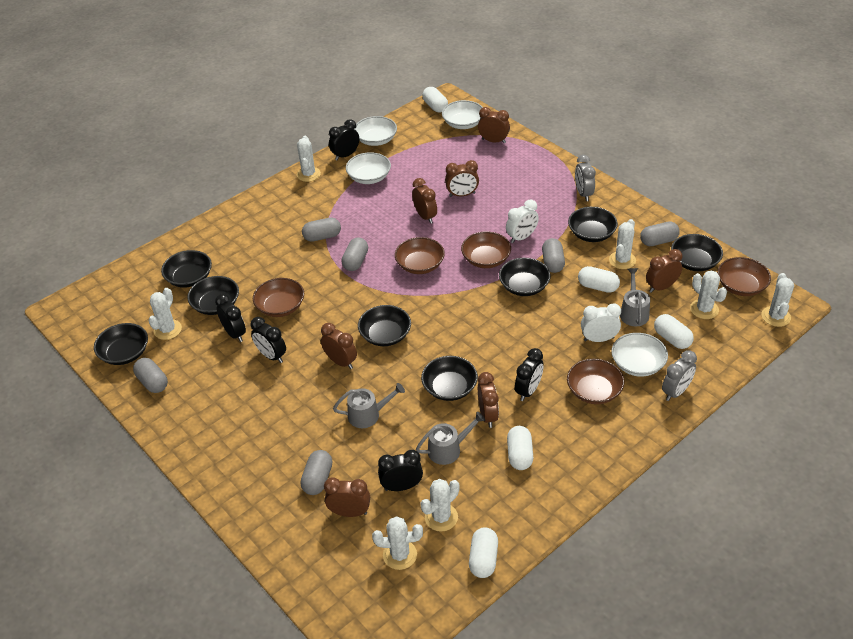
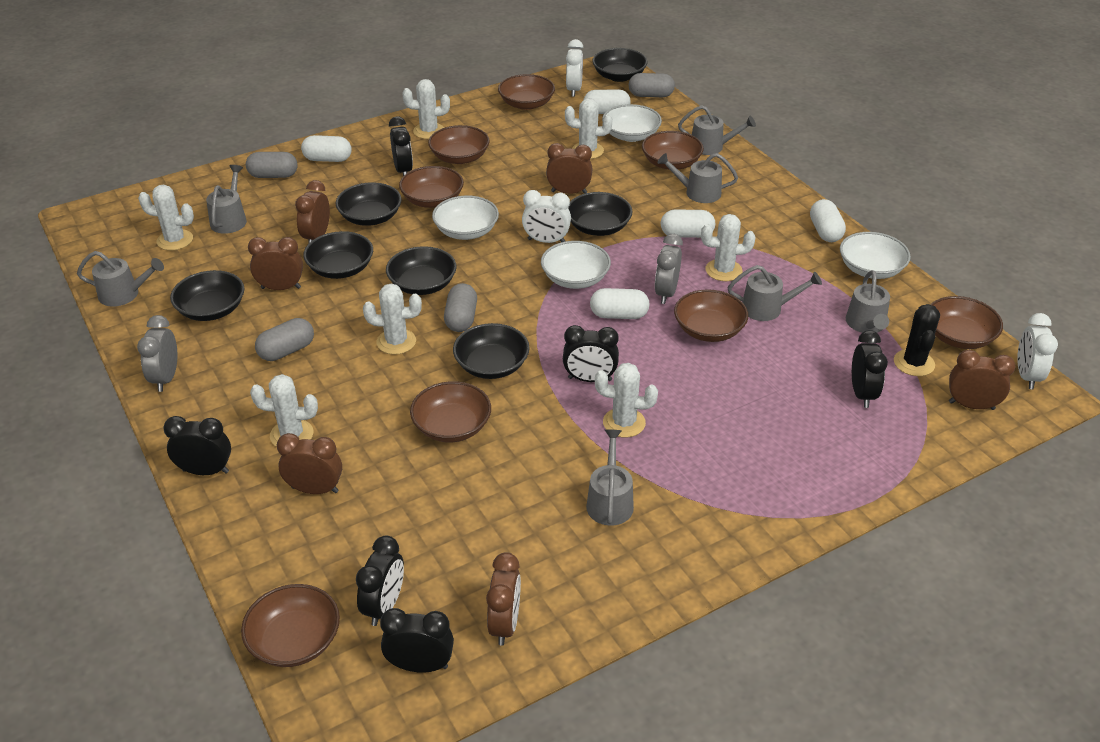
black bowl: [94,323,148,365] [161,250,212,288] [187,276,239,315] [358,305,411,346] [421,356,478,401] [499,258,551,296] [568,207,618,242] [671,234,723,271] = 8 -> [170,270,244,321] [303,231,373,279] [336,182,402,226] [386,246,457,295] [453,323,530,379] [568,192,633,236] [592,48,648,82] = 7
black cactus: none = 0 -> [894,304,940,376] = 1
black clock: [215,294,246,342] [251,317,286,363] [329,119,359,160] [378,450,423,491] [515,348,544,401] = 5 -> [163,416,231,475] [356,536,404,626] [380,608,454,673] [389,116,413,176] [563,325,619,382] [852,330,888,408] = 6
brown bowl: [253,278,304,317] [395,237,445,274] [461,231,511,268] [567,359,624,404] [717,257,771,296] = 5 -> [241,584,340,667] [399,166,464,208] [410,381,491,442] [428,125,490,164] [498,74,555,110] [642,131,704,170] [674,289,748,342] [930,296,1003,349] = 8
brown clock: [321,323,357,369] [324,477,370,517] [412,178,437,224] [445,160,479,197] [478,107,510,143] [478,372,499,428] [646,249,683,293] = 7 -> [248,237,303,290] [277,433,342,494] [295,180,330,244] [486,552,521,646] [546,143,592,194] [949,350,1015,410] = 6
grey capsule: [133,358,168,393] [300,450,332,495] [302,217,341,242] [341,237,368,271] [542,238,565,273] [640,221,680,246] = 6 -> [246,152,297,178] [255,318,314,361] [444,283,477,332] [629,73,675,97] = 4
grey watering can: [333,383,405,428] [416,412,485,465] [620,268,650,327] = 3 -> [77,251,164,307] [206,165,247,234] [586,430,634,526] [657,153,738,203] [678,105,756,155] [728,265,822,321] [846,270,890,333] = 7
white clock: [506,200,539,243] [581,303,621,342] = 2 -> [522,190,571,243] [566,39,583,97] [1017,313,1058,389] = 3

